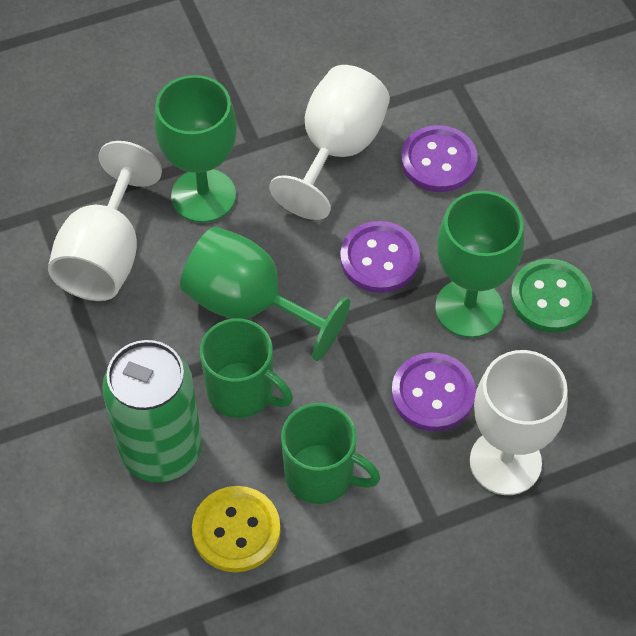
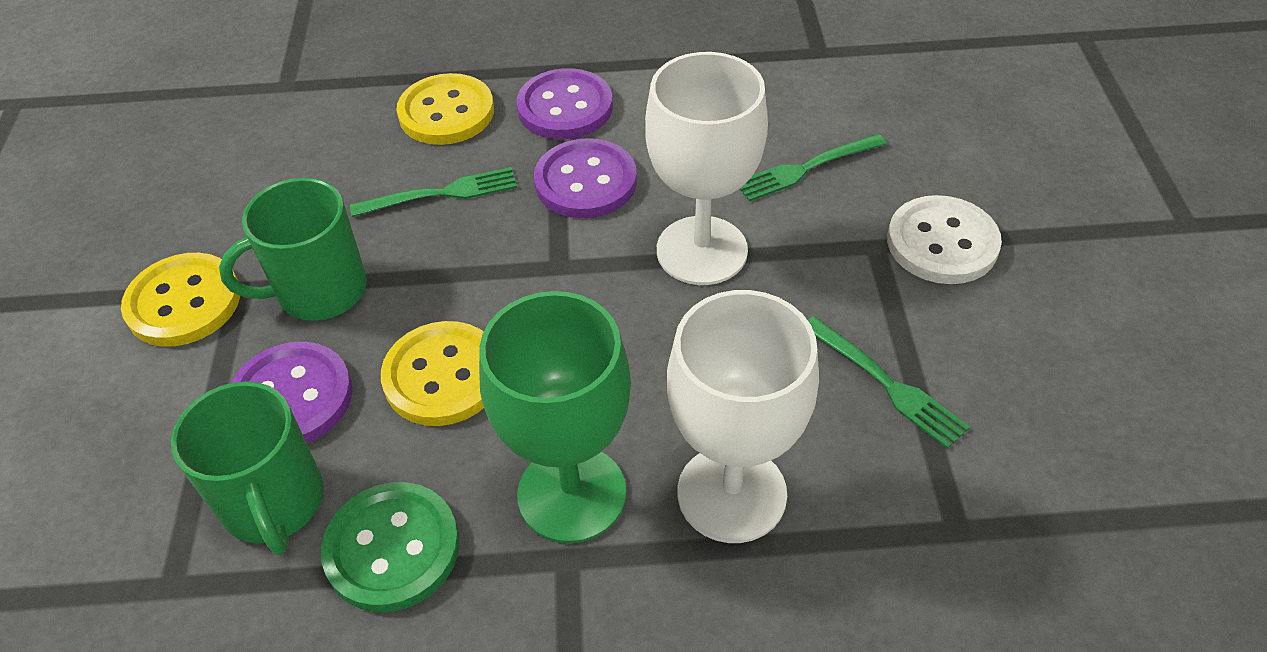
green can: [102,340,202,482] = 1 -> none = 0
green fork: none = 0 -> [350,167,517,217] [740,134,887,201] [808,316,970,449] = 3
green goblet: [154,75,237,223] [180,227,350,361] [435,191,524,338] = 3 -> [479,291,631,543] = 1
white button: none = 0 -> [887,195,1002,284] = 1
white goblet: [48,141,162,301] [269,65,390,220] [470,350,568,495] = 3 -> [645,52,768,285] [667,290,819,543] = 2
yellow button: [192,486,280,572] = 1 -> [121,253,240,347] [381,321,484,426] [396,73,494,145] = 3

